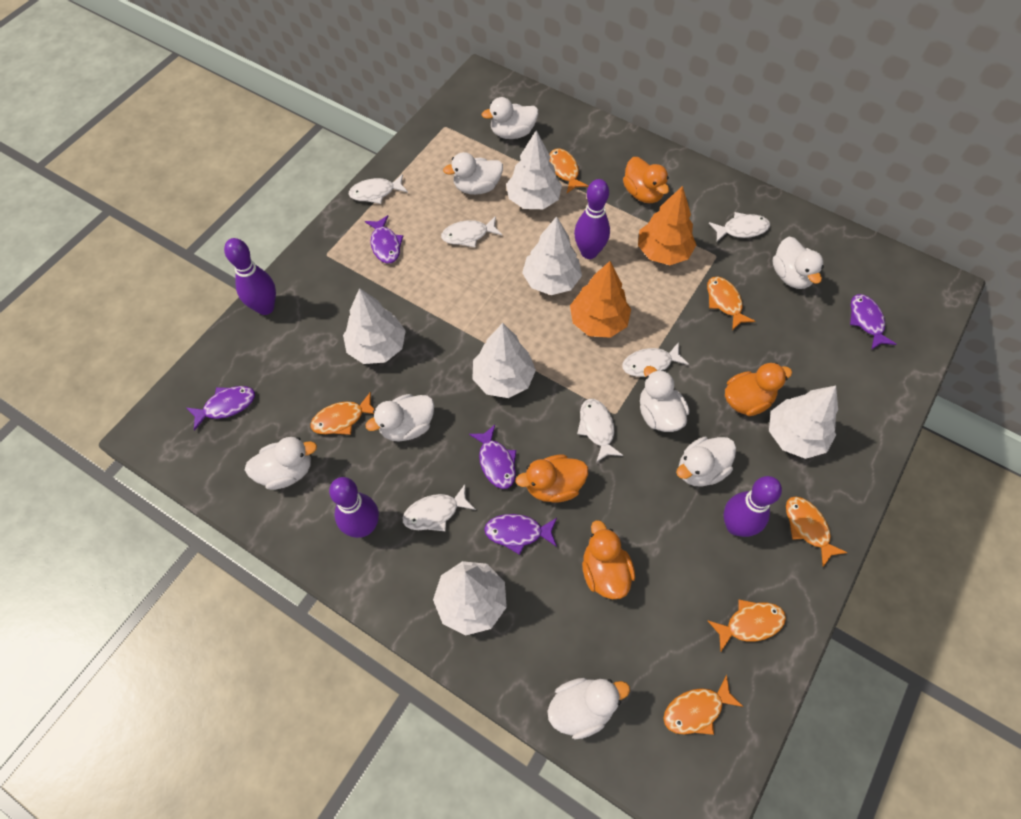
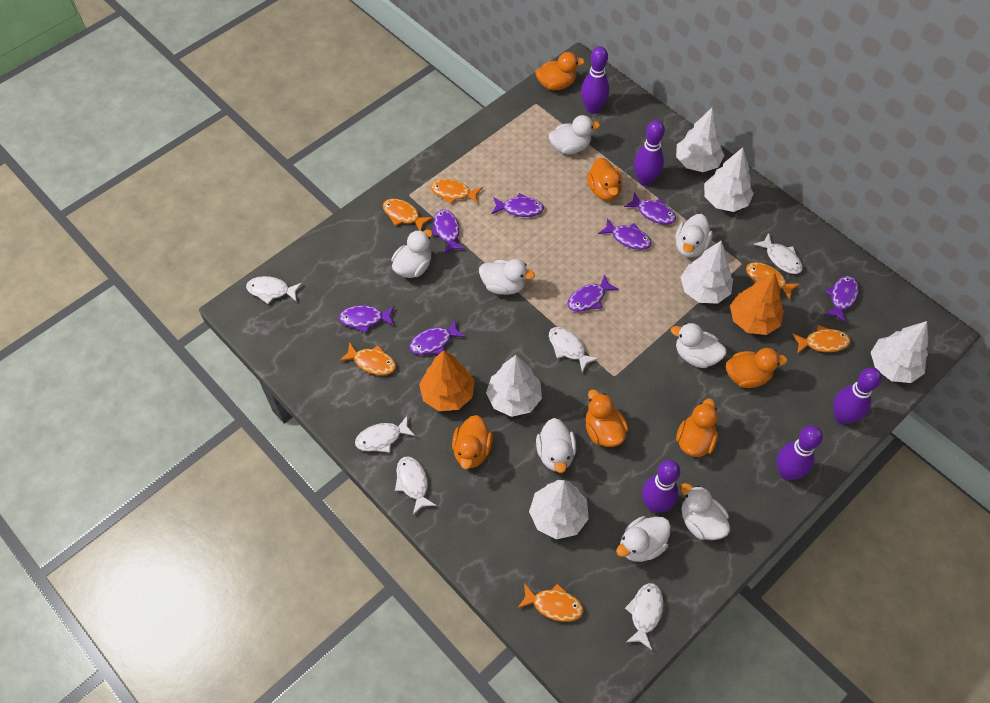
orange duck: [516,455,588,503] [582,520,635,599] [623,157,669,203] [725,363,792,416] = 4 -> [452,415,493,469] [536,52,585,90] [586,389,628,447] [587,158,623,201] [676,399,718,457] [726,348,788,388] = 6
purple bowling pin: [224,238,276,315] [329,477,379,538] [574,179,610,259] [724,476,782,537] = 4 -> [581,46,609,114] [634,120,665,186] [642,460,680,513] [777,426,823,480] [833,367,882,425] = 5
purple fish: [187,386,255,431] [365,215,403,263] [469,425,516,489] [484,514,557,555] [850,294,896,350] = 5 -> [339,305,394,333] [409,320,466,355] [432,210,465,254] [491,193,544,217] [568,274,619,312] [598,218,652,250] [624,192,676,225] [824,276,859,323] = 8

